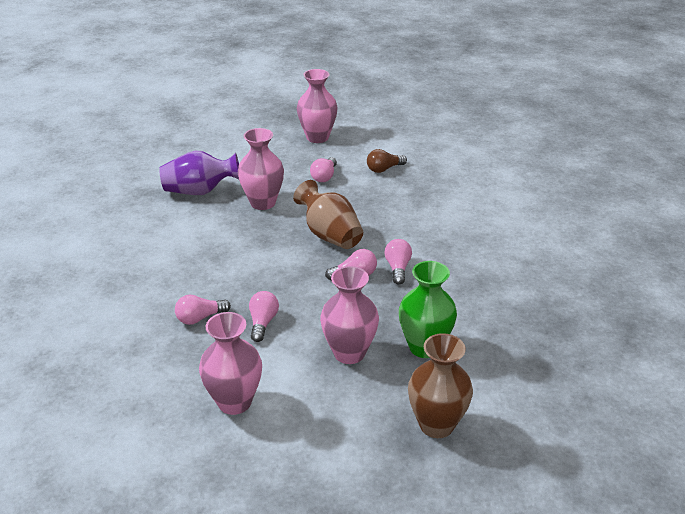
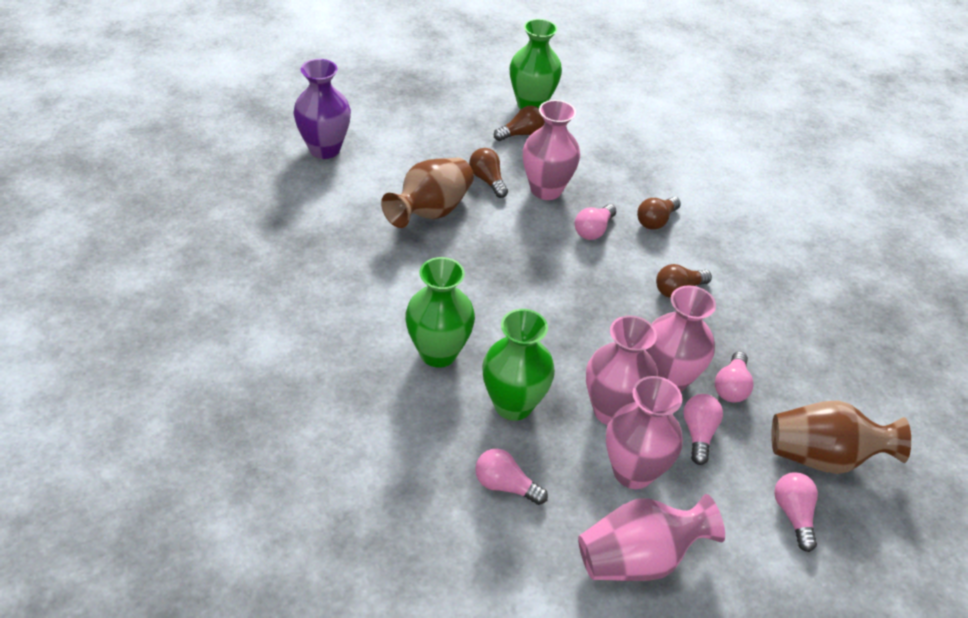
brown light bulb: [367,149,407,173] = 1 -> [469,148,508,198] [494,106,545,141] [637,197,681,230] [656,264,712,298] = 4
green vase: [399,261,457,358] = 1 -> [405,257,475,368] [482,309,555,421] [510,19,562,109] = 3
pink vase: [199,312,262,415] [238,128,284,210] [297,69,338,143] [320,266,379,364] = 4 -> [523,100,580,200] [578,494,725,581] [586,315,658,425] [606,376,683,489] [646,285,716,392] = 5

